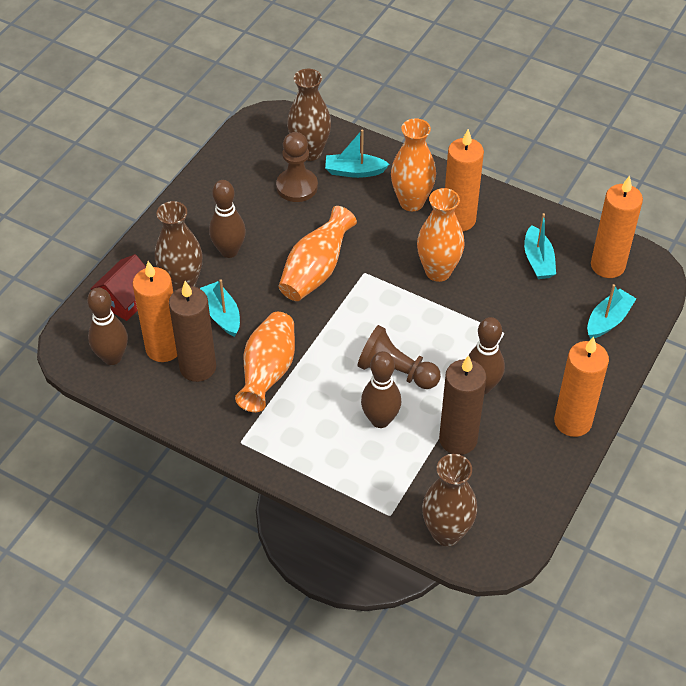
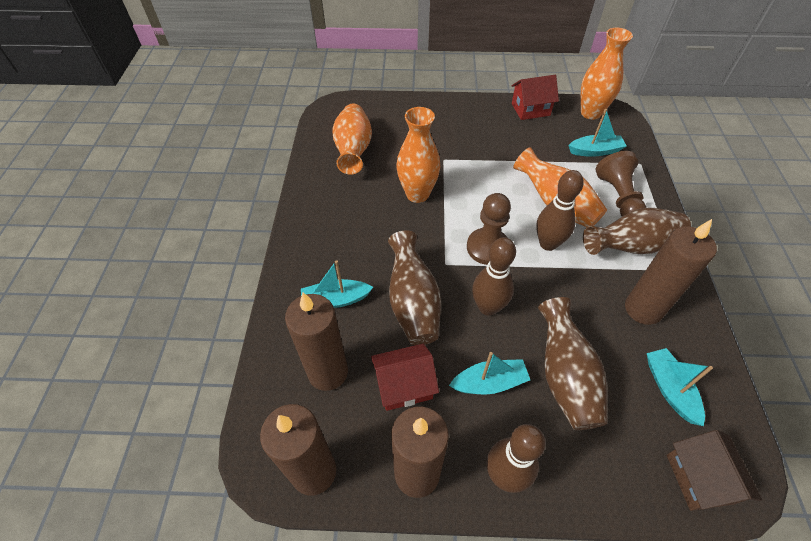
brown bowling pin: [87,288,128,365] [209,180,246,258] [361,351,401,428] [469,317,505,394] = 4 -> [472,237,516,316] [487,424,546,493] [536,170,584,251] = 3
brown candle: [169,281,216,382] [439,355,486,455] = 2 -> [260,404,336,496] [285,292,348,391] [391,406,449,498] [625,219,717,325] = 4
brown house: none = 0 -> [667,430,762,511] = 1
orange candle: [133,261,177,362] [445,129,484,231] [554,337,609,437] [591,176,643,278] = 4 -> none = 0
red house: [91,254,146,321] = 1 -> [371,344,439,411] [512,75,559,120] = 2

